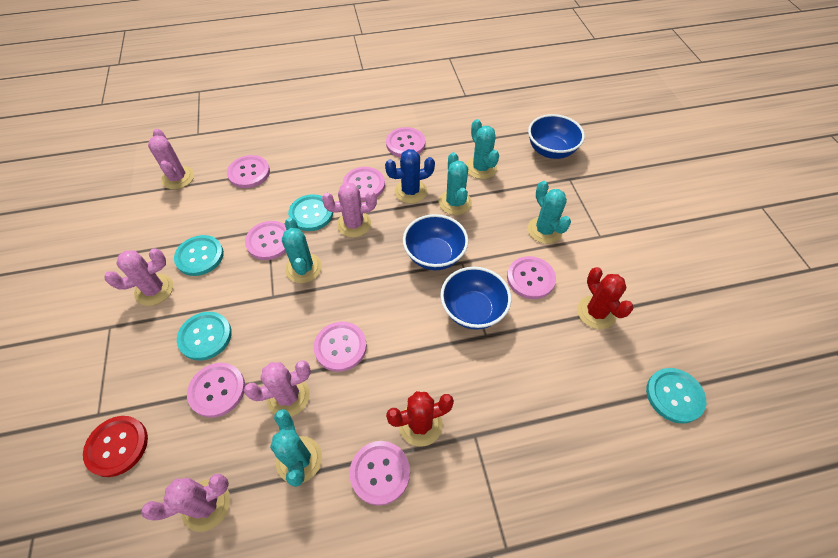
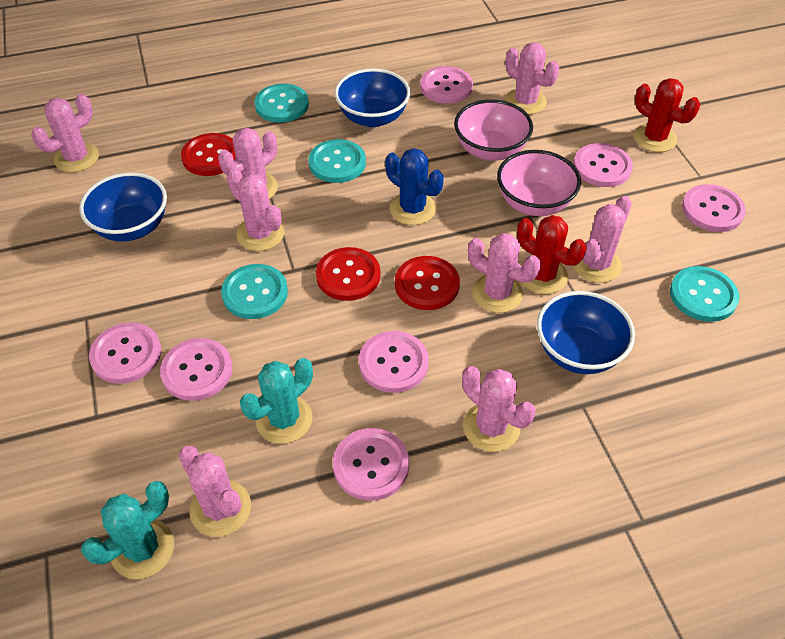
pink bowl: none = 0 -> [454,99,533,161] [497,150,581,216] = 2
pink button: [187,363,245,418] [227,155,270,188] [245,221,286,260] [314,322,367,372] [343,167,385,201] [350,441,410,506] [386,127,425,157] [507,256,556,299] = 8 -> [89,323,161,384] [160,338,233,401] [333,428,409,501] [359,331,429,393] [420,66,473,104] [574,143,633,187] [682,184,746,232] = 7
pink cactus: [105,248,173,306] [141,473,230,532] [148,129,194,189] [244,360,311,416] [322,183,377,238] = 5 -> [31,94,99,173] [179,446,251,537] [218,128,278,199] [227,168,284,251] [462,366,535,452] [468,233,541,313] [505,42,559,115] [573,196,632,283] = 8
red button: [83,416,148,477] = 1 -> [181,133,236,176] [316,247,380,301] [395,256,460,310] = 3
turquoise cactus: [270,409,322,487] [282,217,322,283] [439,152,472,215] [466,119,499,179] [528,181,571,244] = 5 -> [81,481,174,579] [240,358,313,444] = 2

